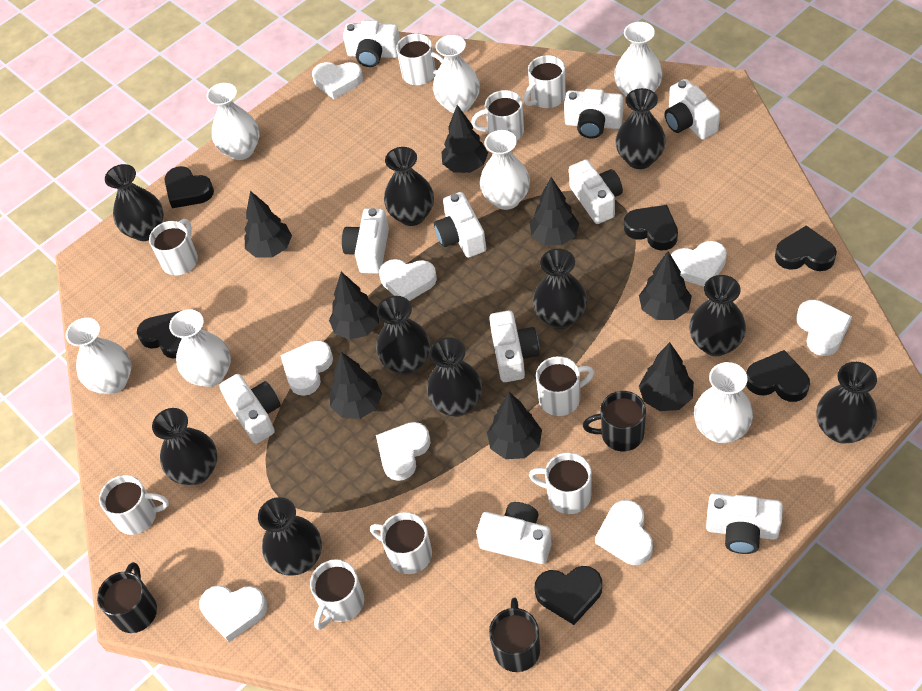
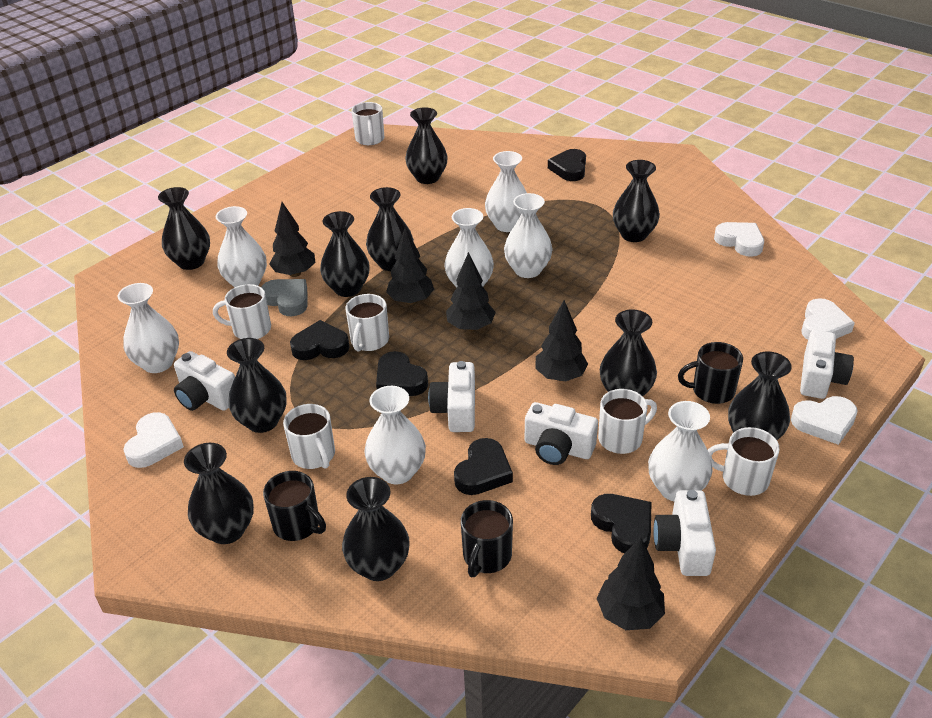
black heart: [137,311,182,359] [165,166,214,208] [535,566,602,625] [624,205,678,251] [746,350,810,402] [775,225,837,271] = 6 -> [290,320,349,360] [376,351,428,396] [454,438,513,495] [548,149,586,181] [591,494,652,553] = 5
black tree: [244,191,292,258] [329,272,379,340] [330,352,382,419] [442,105,488,173] [487,392,542,459] [530,177,579,245] [639,251,692,320] [639,342,694,411] = 8 -> [269,202,316,277] [386,228,434,305] [446,252,496,331] [535,300,588,381] [597,537,665,630] = 5
grey heart: none = 0 -> [261,279,307,316] = 1
white camera: [219,374,281,444] [342,208,389,274] [343,20,400,67] [434,192,486,258] [476,502,552,564] [489,310,539,382] [564,89,623,138] [569,159,623,224] [665,79,720,139] [706,493,783,554] = 10 -> [174,351,235,411] [428,361,475,432] [525,402,598,465] [653,490,716,576] [800,330,854,399] = 5
white heart: [199,585,267,642] [280,340,333,396] [312,62,363,99] [376,422,431,481] [379,259,437,301] [595,500,653,565] [671,241,727,287] [796,300,852,356] = 8 -> [123,412,184,468] [714,222,764,257] [791,396,858,445] [801,298,855,340] = 4
white mug: [99,475,169,535] [149,219,198,275] [310,559,364,630] [370,512,432,574] [396,34,444,85] [471,90,524,140] [524,55,566,108] [529,453,592,514] [536,356,594,416] = 9 -> [213,284,271,339] [283,404,335,469] [345,294,389,352] [352,102,384,145] [598,389,657,454] [708,427,780,496] = 6

